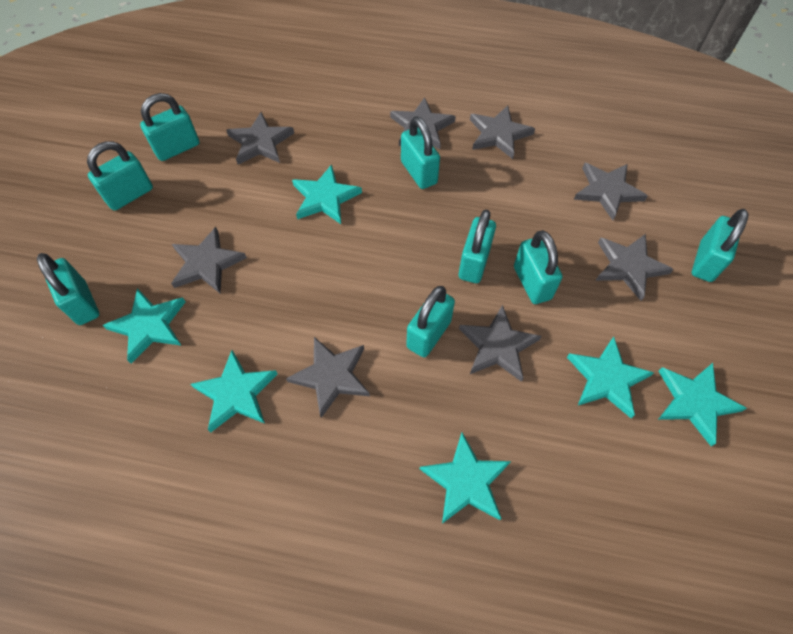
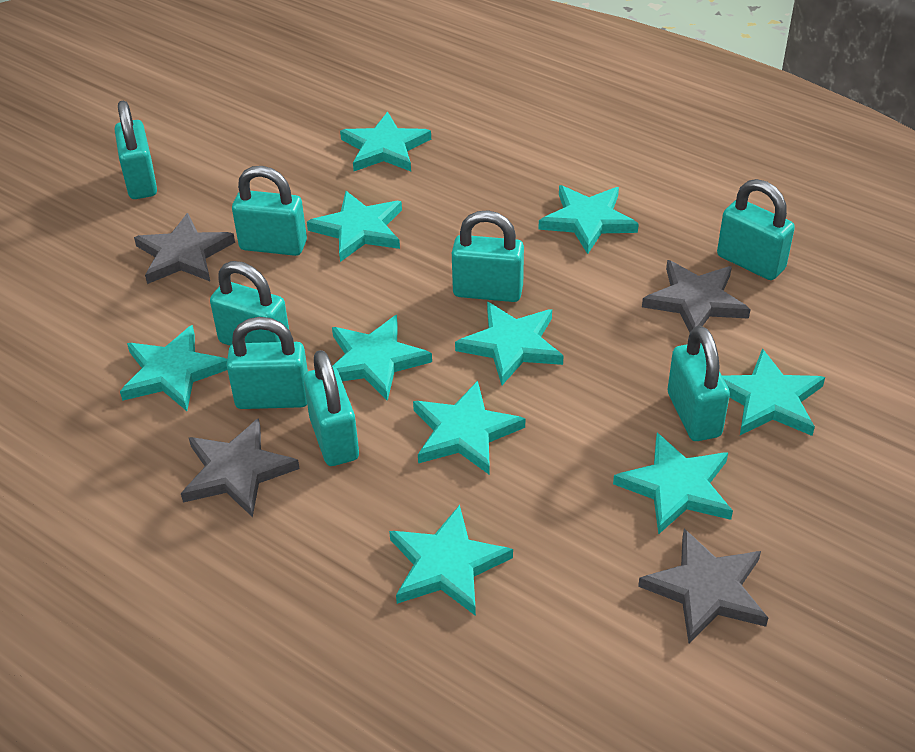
grey star: [171,227,247,293] [226,112,294,165] [286,337,370,418] [390,97,456,149] [459,305,541,382] [470,105,535,159] [574,163,648,221] [596,234,674,301] = 8 -> [134,213,235,284] [181,418,300,517] [638,529,768,644] [642,260,751,332] = 4
turquoise star: [103,288,185,364] [190,350,277,433] [292,164,362,224] [420,433,511,524] [567,337,654,418] [658,363,747,446] = 6 -> [120,325,227,411] [307,191,402,262] [332,315,432,401] [340,112,431,171] [389,505,513,616] [413,381,525,475] [455,302,563,385] [538,185,639,254] [613,433,733,535] [722,349,825,436] = 10

